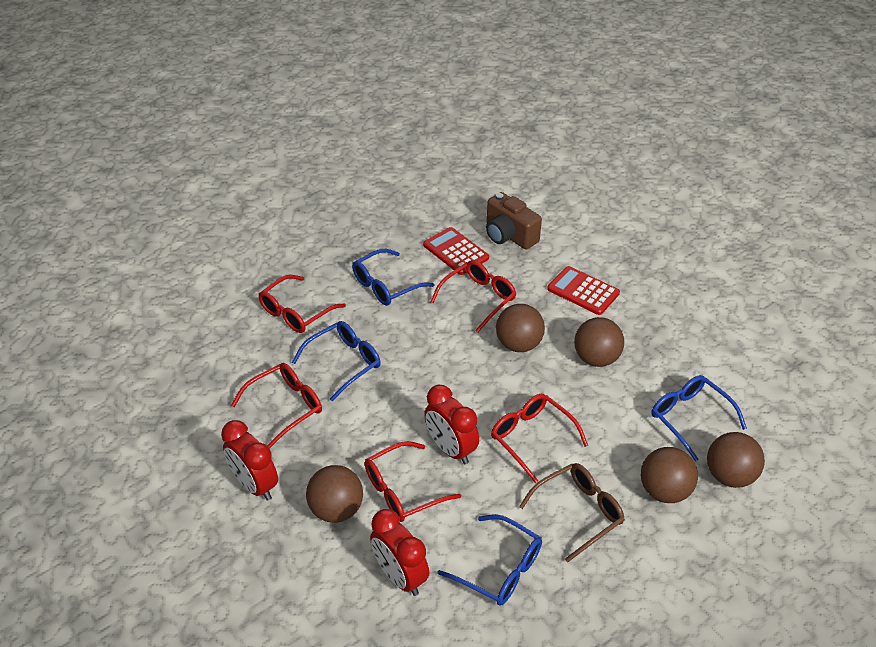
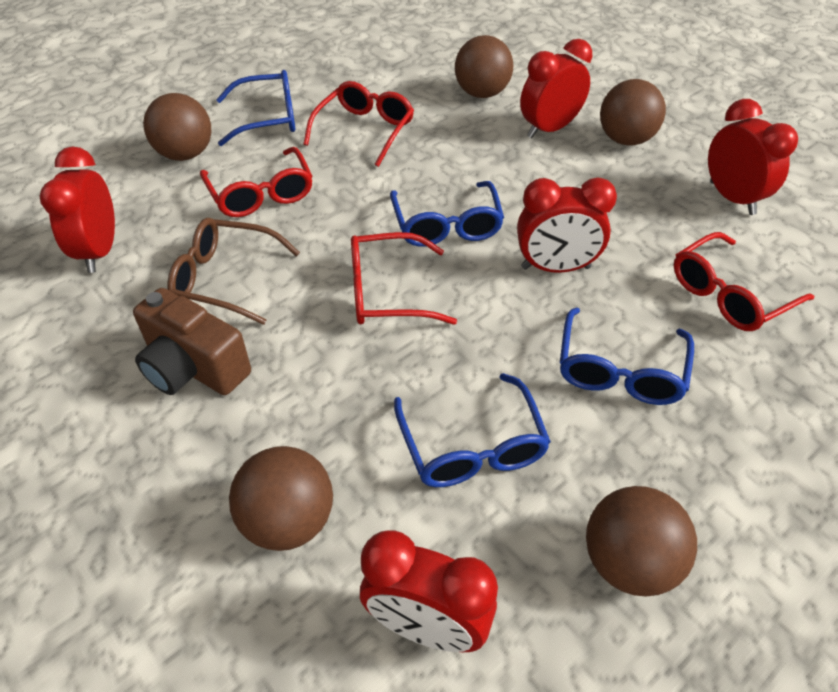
red calculator: [423,227,489,275] [547,266,620,315] = 2 -> none = 0
red clock: [221,420,278,501] [370,509,429,596] [424,385,479,464] = 3 -> [39,146,115,273] [360,530,498,652] [517,178,617,273] [520,39,592,138] [708,99,798,215] = 5
red glasses: [231,363,322,448] [258,275,346,333] [365,441,461,522] [430,260,516,333] [491,394,588,483] = 5 -> [200,147,313,217] [303,81,414,167] [351,232,457,325] [673,232,814,331] = 4

